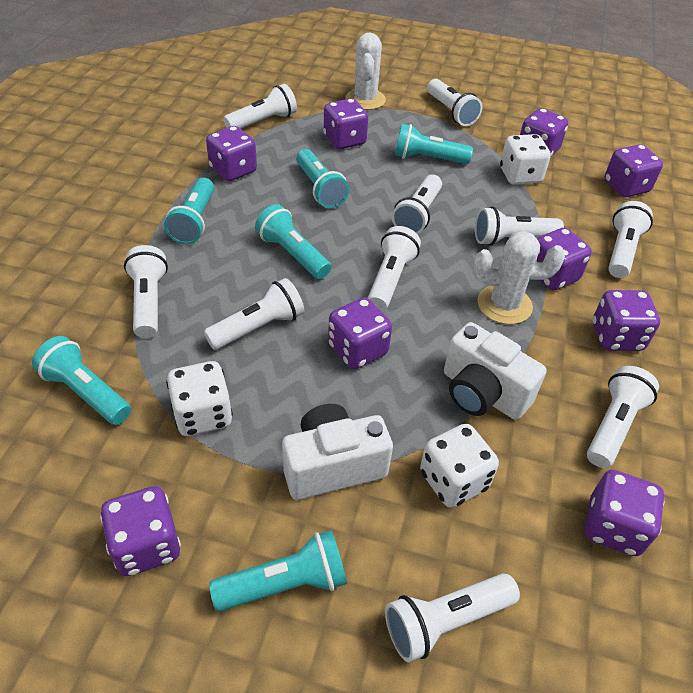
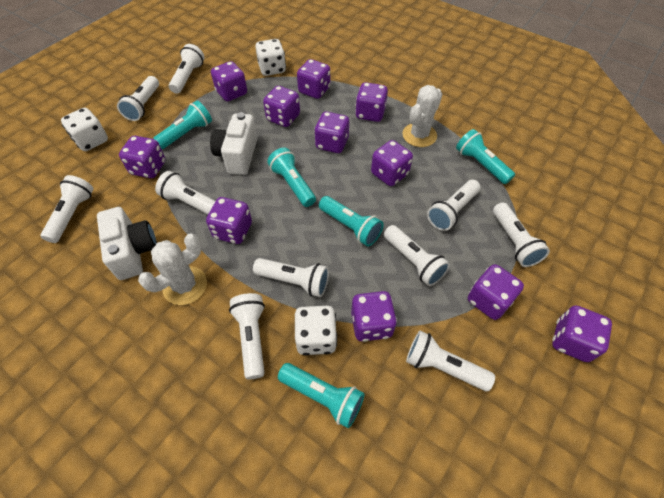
purple dice: [100,486,181,576] [206,126,257,181] [323,98,368,149] [328,297,392,369] [520,108,568,156] [536,228,592,290] [584,470,665,556] [593,290,660,351] [604,144,663,197] = 9 -> [119,136,165,178] [206,197,252,244] [211,61,247,101] [263,86,300,127] [297,59,330,99] [314,112,349,153] [351,291,397,342] [355,82,388,122] [371,140,413,186] [468,264,524,320] [552,305,612,362] = 11
turquoise flashlight: [32,336,131,425] [164,177,214,244] [209,530,347,611] [255,204,331,279] [296,149,349,208] [395,124,473,164] = 6 -> [153,101,212,149] [267,148,316,207] [278,363,365,428] [319,196,384,246] [456,129,515,184] = 5

